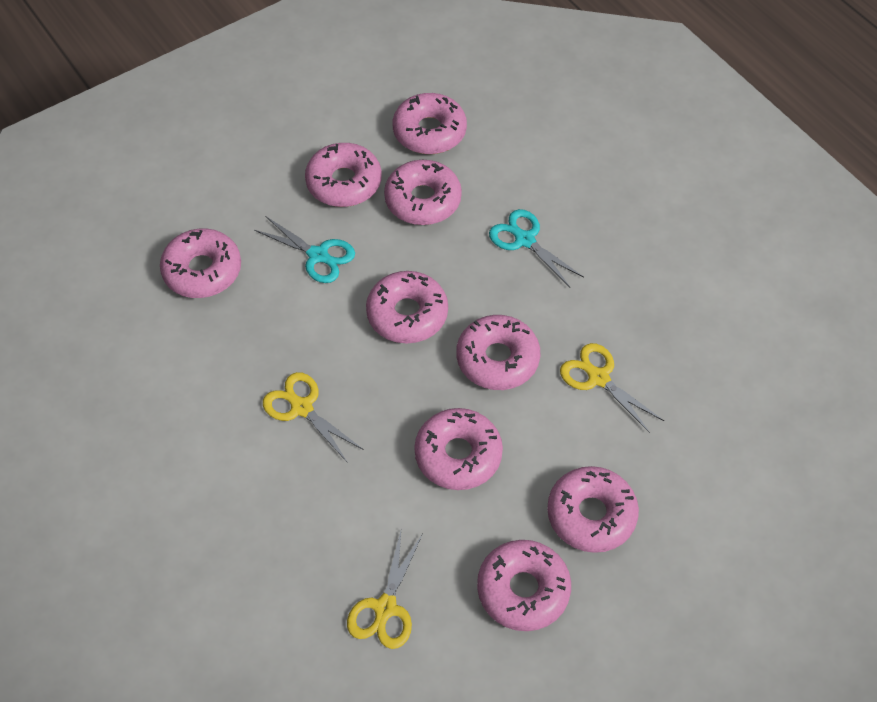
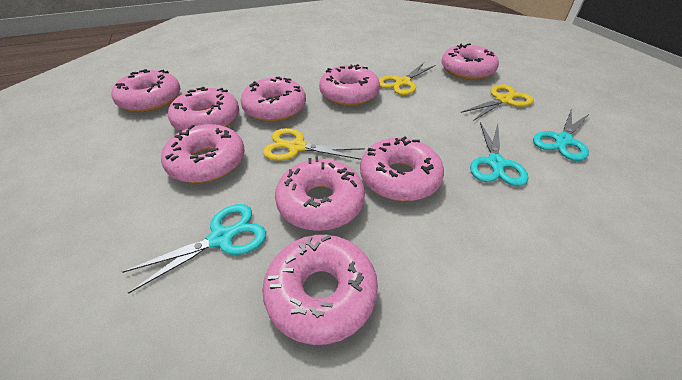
turquoise scissors: [254,216,355,283] [489,209,584,287] = 2 -> [122,204,266,294] [470,122,528,186] [533,109,590,161] = 3

